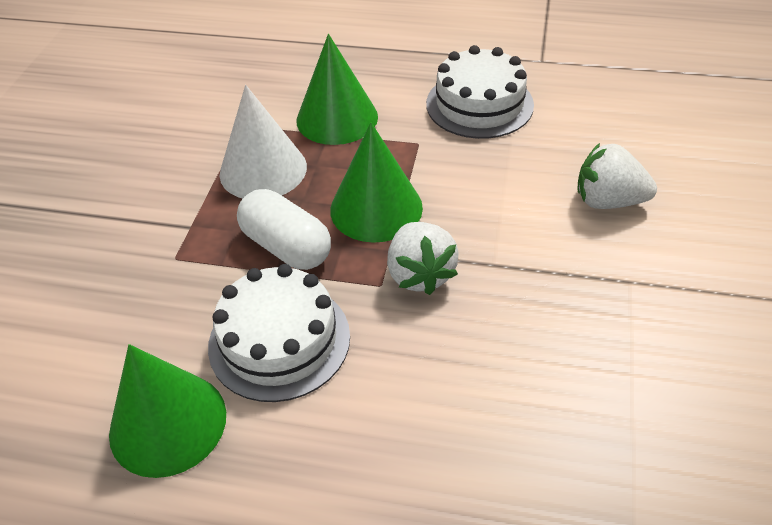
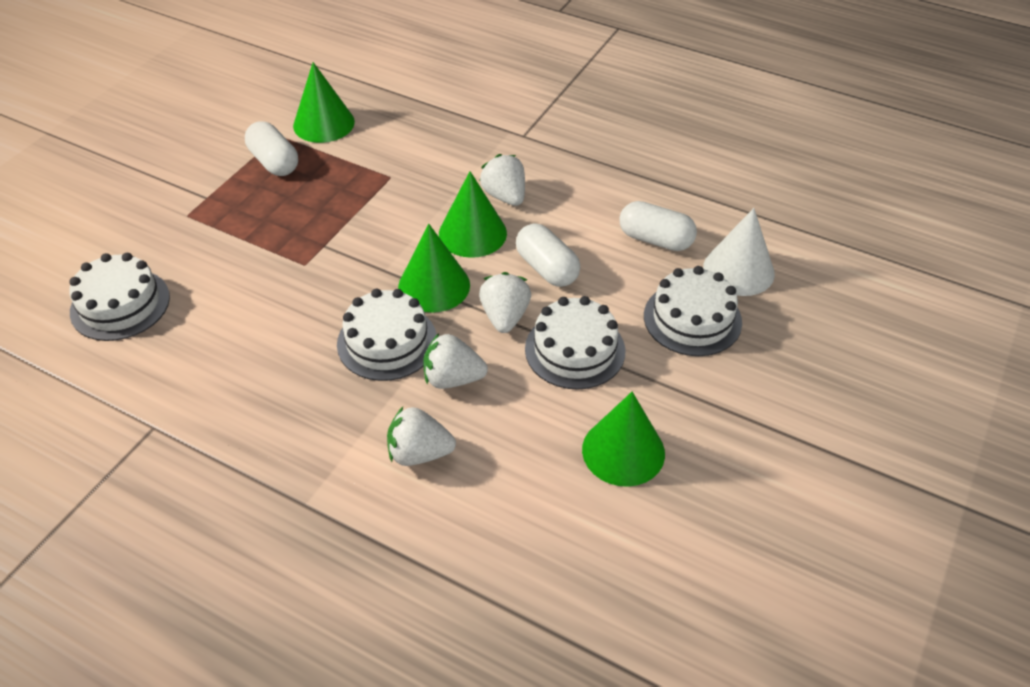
green cone: [109,344,226,478] [297,34,378,145] [330,122,423,243] = 3 -> [293,62,355,143] [398,224,470,313] [439,171,507,258] [582,392,665,487] = 4
white cake: [208,264,350,402] [426,45,534,139] = 2 -> [69,253,170,341] [337,289,437,381] [525,296,625,390] [644,266,742,356] = 4
white capsule: [237,189,331,270] = 1 -> [245,121,298,176] [516,224,580,287] [619,201,697,251] = 3
white strawberry: [387,222,459,295] [577,143,657,209] = 2 -> [387,407,456,466] [423,333,488,389] [479,154,525,206] [479,272,531,333] = 4

